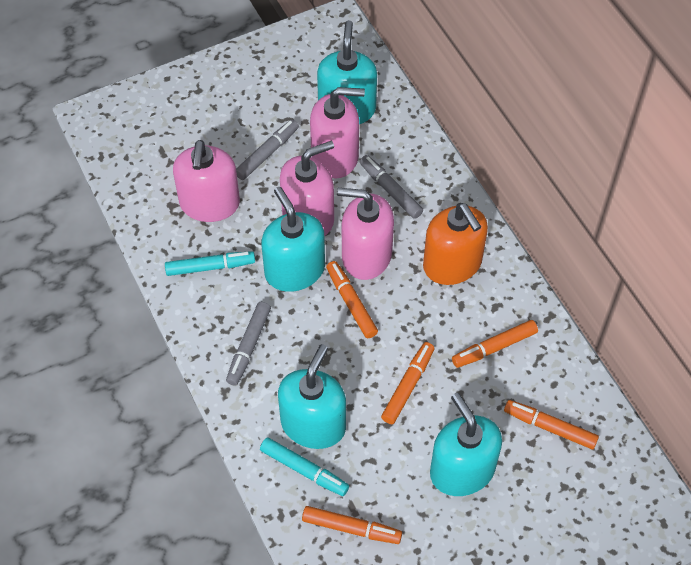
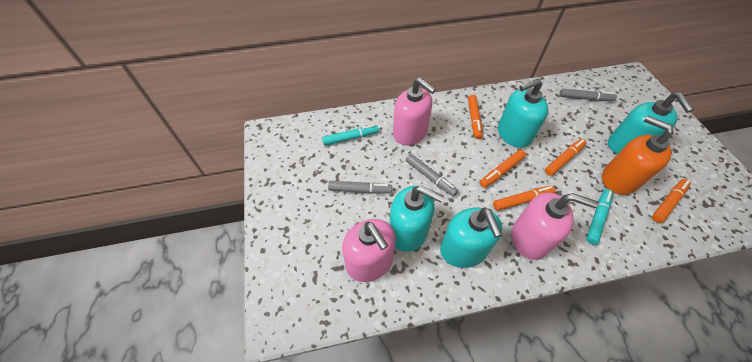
pink soap dispenser: [173,140,240,222] [280,141,334,236] [310,87,365,179] [337,188,394,280] = 4 -> [342,219,395,282] [393,78,436,145] [512,193,599,260] = 3

